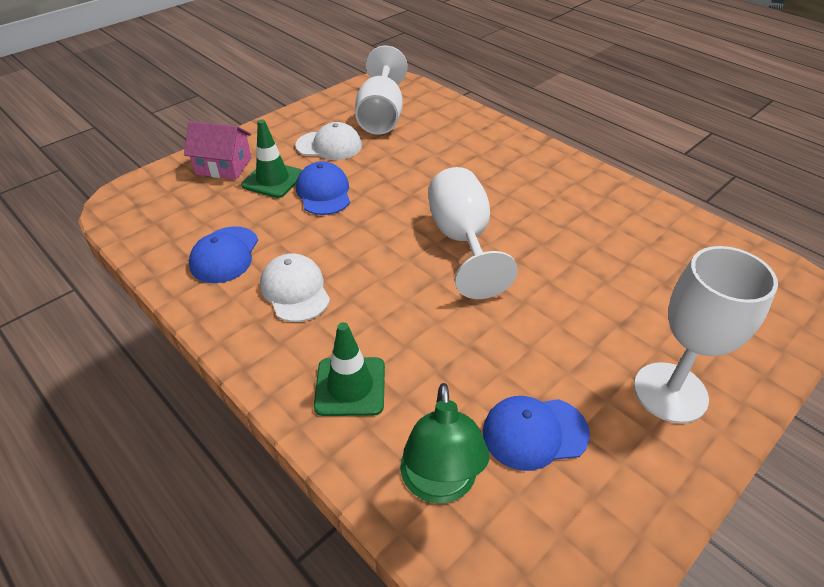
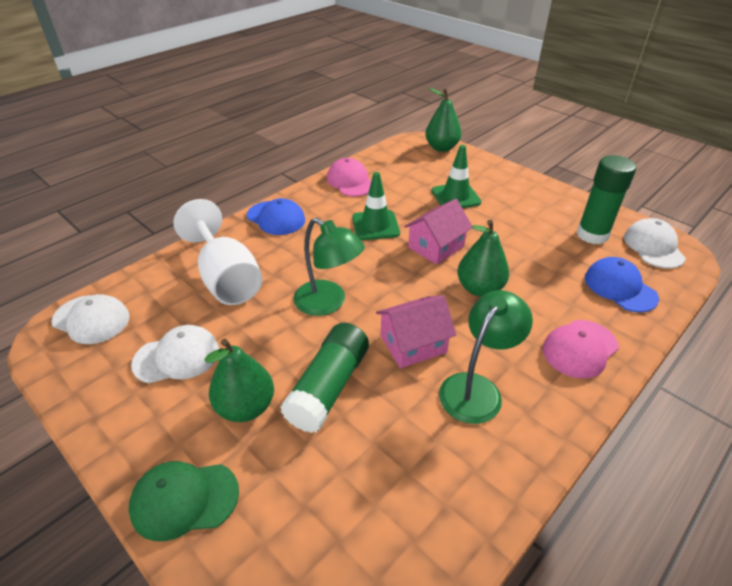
blue cap: [189,226,258,283] [296,161,350,215] [483,396,590,471] = 3 -> [247,198,305,235] [585,257,659,312] = 2
green cap: none = 0 -> [129,461,239,541] = 1
green glue stick: none = 0 -> [280,323,369,433] [577,155,636,244] = 2
green lamp: [400,383,490,504] = 1 -> [293,218,365,316] [439,290,533,424] = 2
green pear: none = 0 -> [205,339,274,422] [425,88,461,152] [457,220,509,297] = 3
pink cap: none = 0 -> [327,158,371,196] [543,320,619,379] = 2
pink house: [184,121,252,180] = 1 -> [376,295,456,368] [404,199,472,265] = 2
white cap: [260,253,330,322] [295,122,362,160] = 2 -> [52,294,130,344] [131,325,219,383] [624,218,686,269] = 3
white goblet: [355,46,408,135] [428,167,518,299] [634,246,778,423] = 3 -> [173,199,263,305] = 1

